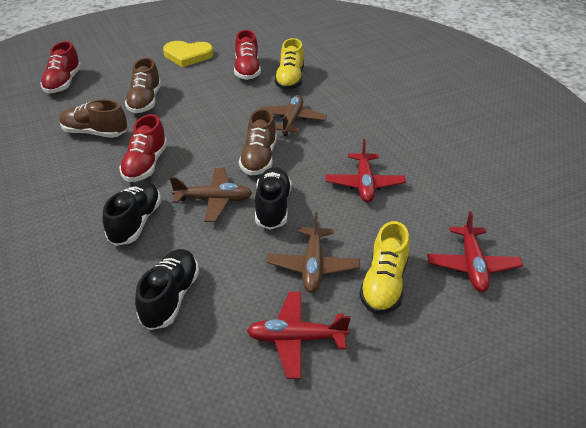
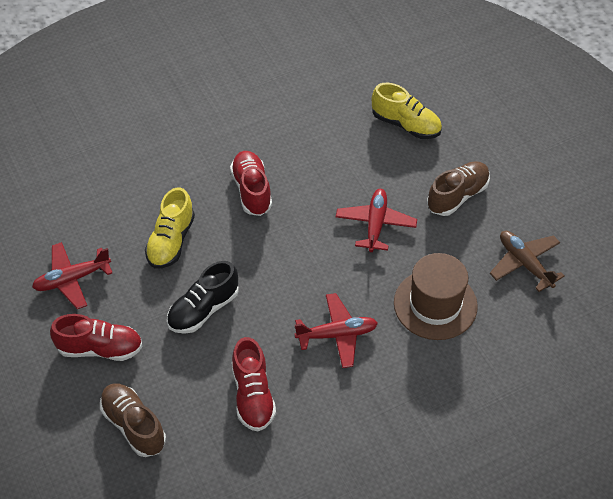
black shoe: [103,181,161,246] [135,249,199,330] [255,167,292,230] = 3 -> [167,261,239,334] = 1
brown hat: none = 0 -> [394,253,478,340] = 1
brown plane: [170,168,252,222] [259,95,327,136] [266,212,360,293] = 3 -> [490,231,565,292] = 1
brown shoe: [59,99,127,138] [125,58,161,113] [239,109,277,176] = 3 -> [100,383,166,457] [427,161,490,216] = 2
yellow heart: [163,41,213,67] = 1 -> none = 0

